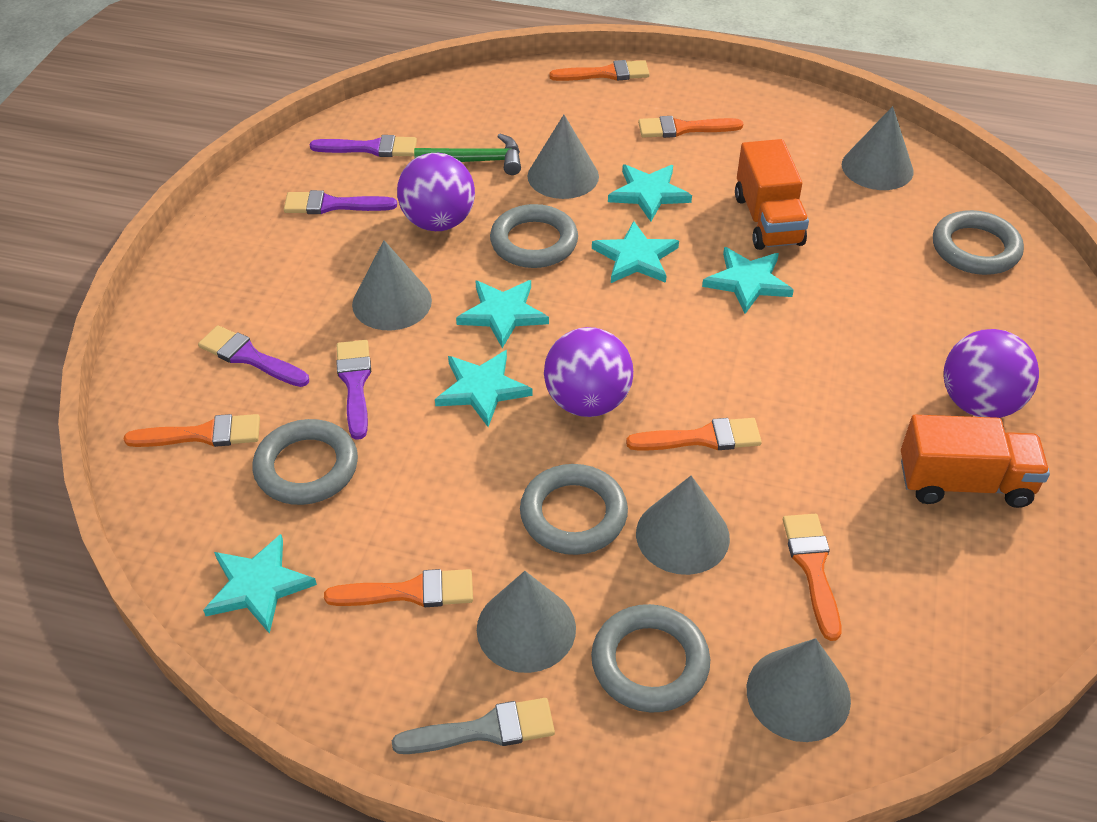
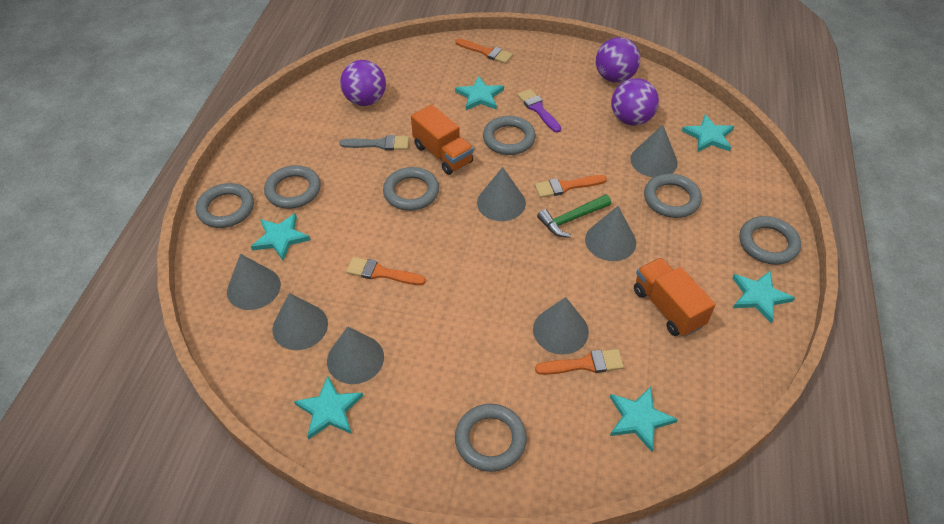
grey cone: [352,240,432,330] [477,571,576,673] [528,115,599,199] [636,476,730,575] [747,638,851,742] [842,106,914,190] = 6 -> [227,254,281,310] [272,293,328,350] [327,326,384,384] [477,167,526,221] [533,297,589,355] [585,206,636,261] [630,125,678,178] = 7
grey ring: [253,419,358,505] [490,204,578,268] [520,464,628,555] [591,604,710,713] [933,210,1024,275] = 5 -> [196,183,254,228] [264,165,321,209] [383,167,439,211] [455,404,527,472] [483,116,536,155] [644,174,702,218] [739,216,801,265] = 7
orange brush: [123,414,260,447] [324,569,473,607] [549,60,650,81] [626,418,762,451] [638,116,743,138] [783,514,841,641] = 6 -> [346,257,426,285] [455,38,513,64] [535,175,607,198] [535,349,624,375] = 4
purple brush: [198,325,309,387] [284,190,397,214] [310,135,417,157] [336,340,371,440] = 4 -> [517,89,561,133] = 1

